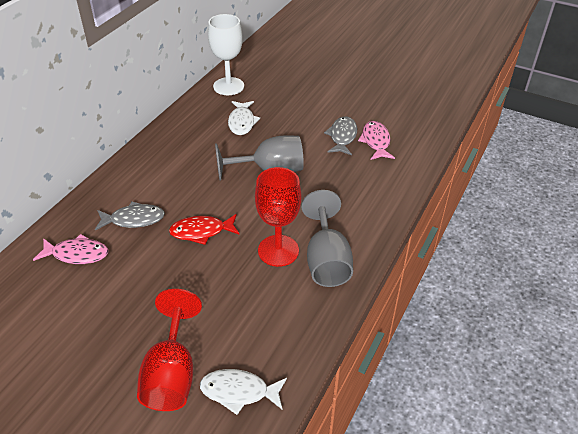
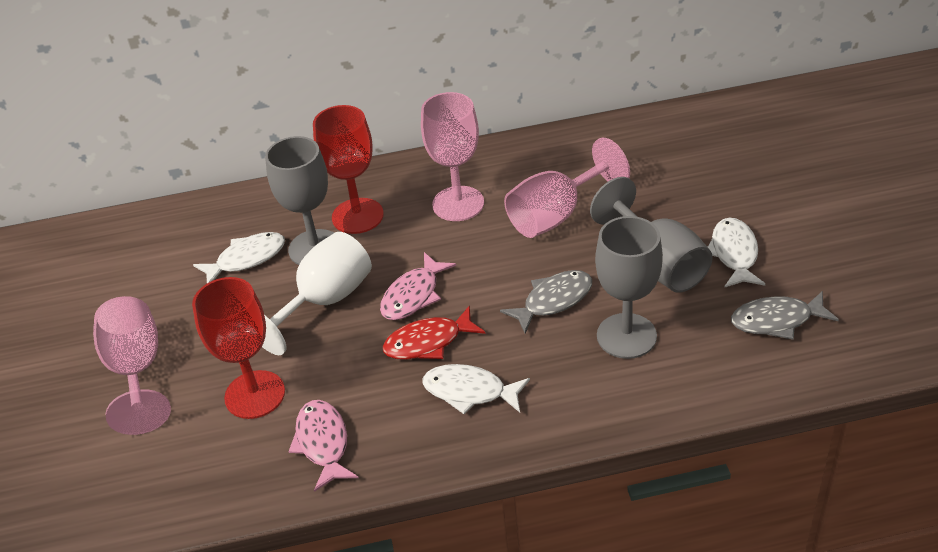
grey goblet: [215,135,304,181] [301,190,353,287] = 2 -> [265,136,334,265] [590,177,713,293] [595,216,663,359] = 3
pink goblet: none = 0 -> [93,296,171,435] [421,92,484,221] [504,138,630,238] = 3
white fish: [200,369,287,415] [228,101,260,135] = 2 -> [193,232,285,283] [422,364,530,414] [708,218,765,288] = 3

